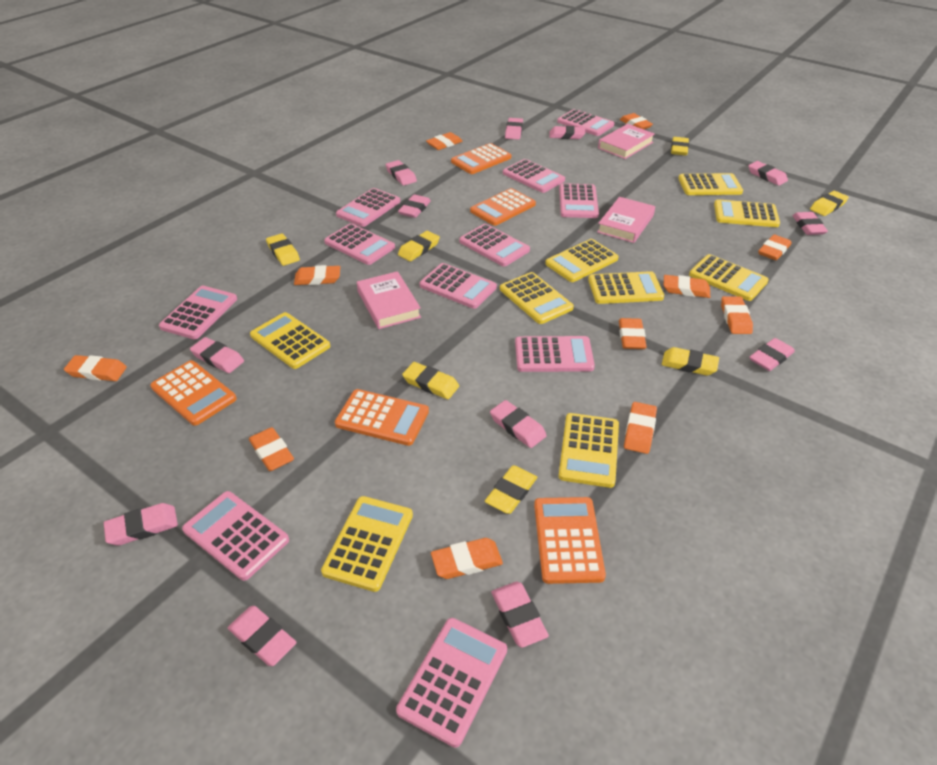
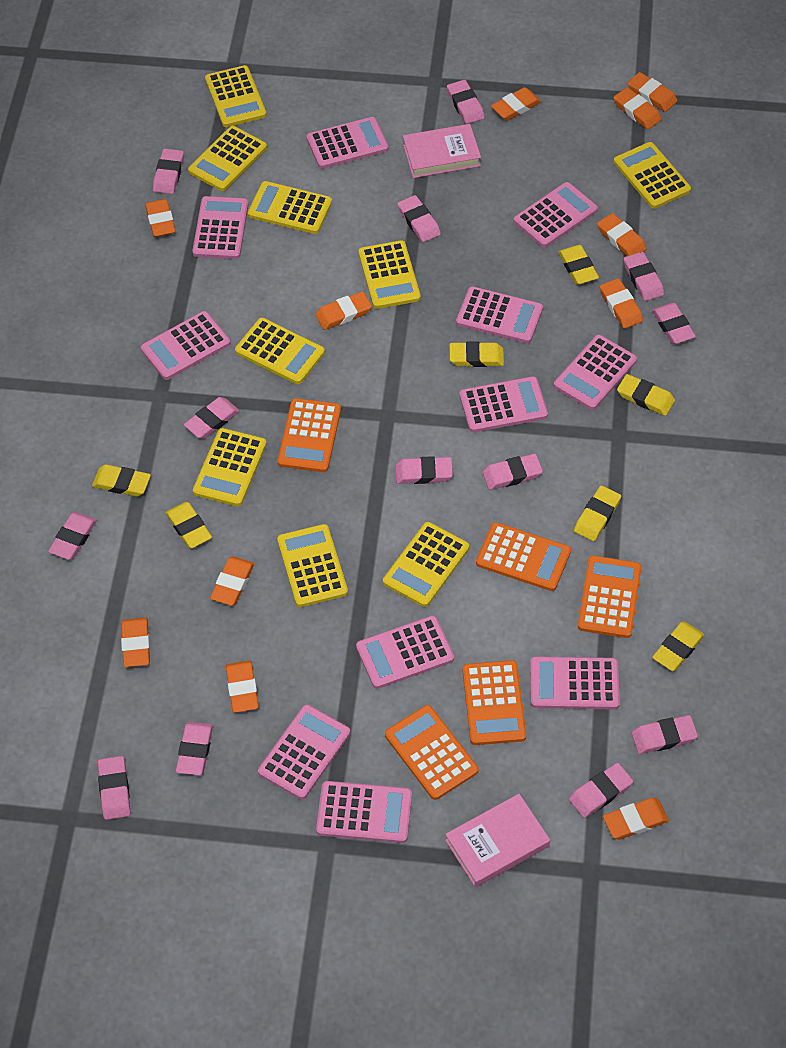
pink book: [357,271,421,329] [597,197,655,243] [598,124,655,159] = 3 -> [403,124,481,178] [445,794,550,888] = 2
pink eraser: [104,503,178,546] [190,337,244,373] [228,606,297,666] [385,160,417,186] [398,195,431,218] [490,400,547,448] [491,582,549,648] [505,118,523,140] [549,126,585,139] [748,161,788,186] [749,338,795,371] [792,212,828,235] = 12 -> [48,512,97,560] [98,756,130,820] [153,149,184,194] [176,722,213,775] [184,397,240,439] [396,456,453,484] [397,195,441,242] [447,80,485,124] [482,454,543,490] [569,763,633,818] [624,252,664,301] [631,715,698,754] [652,303,696,344] = 13

